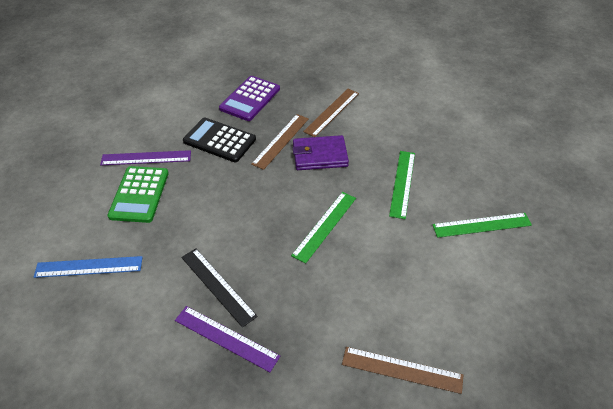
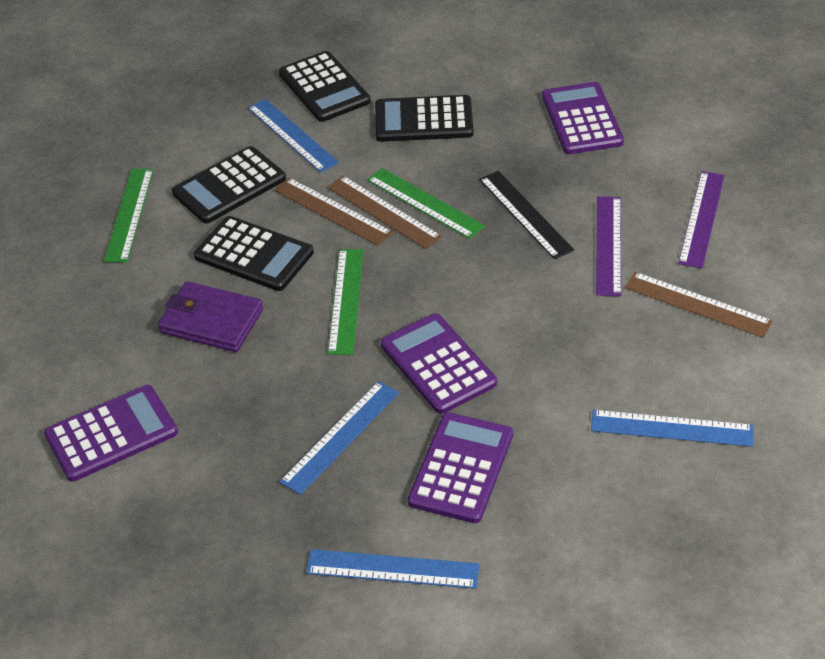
black calculator: [183,118,256,162] = 1 -> [172,146,286,223] [194,216,314,291] [279,51,371,122] [375,95,474,142] = 4
blue ruler: [34,256,143,278] = 1 -> [248,99,339,173] [279,381,399,495] [306,549,479,589] [591,410,753,447] = 4
green calculator: [107,166,169,223] = 1 -> none = 0
purple calculator: [219,76,280,121] = 1 -> [44,385,178,482] [381,313,497,414] [408,412,513,523] [542,82,624,154] = 4

